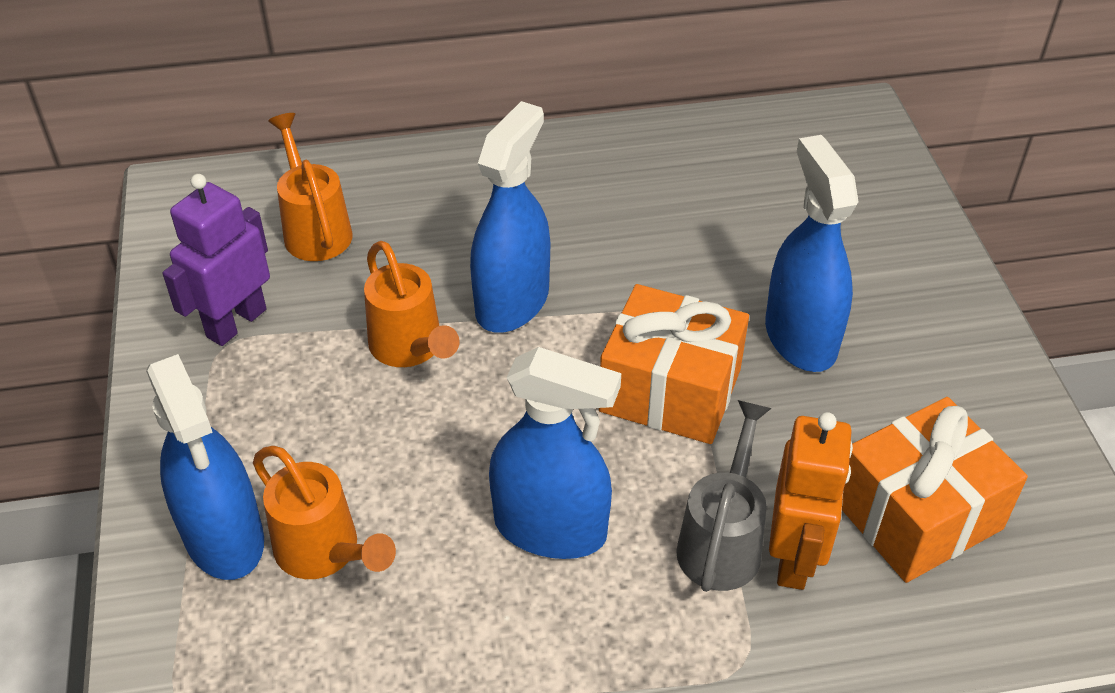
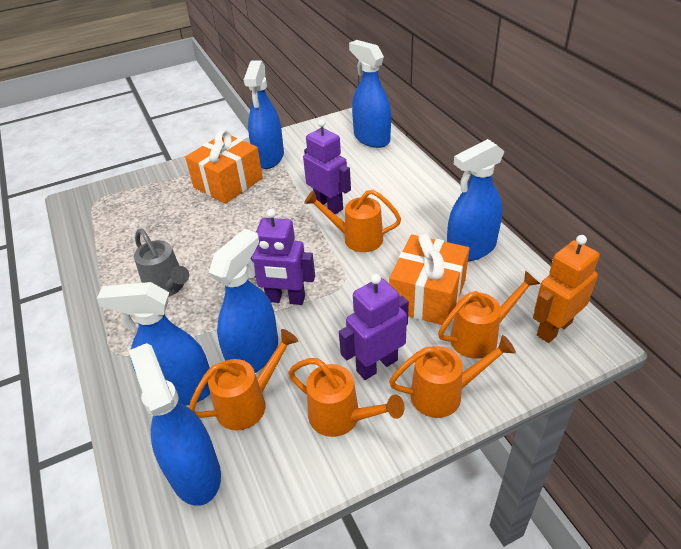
blue spray bottle: [146,354,264,580] [470,101,550,333] [489,347,621,559] [765,135,859,372] = 4 -> [96,282,210,406] [129,343,221,506] [209,229,278,373] [244,61,284,169] [349,40,391,148] [447,139,505,261] = 6
orange watering can: [253,446,396,579] [268,113,353,261] [364,241,460,367] = 3 -> [189,329,298,430] [288,358,404,437] [304,190,401,252] [389,335,516,418] [438,270,540,359] = 5
purple robot: [162,174,270,346] = 1 -> [251,209,315,305] [303,119,351,214] [339,274,409,380] = 3

